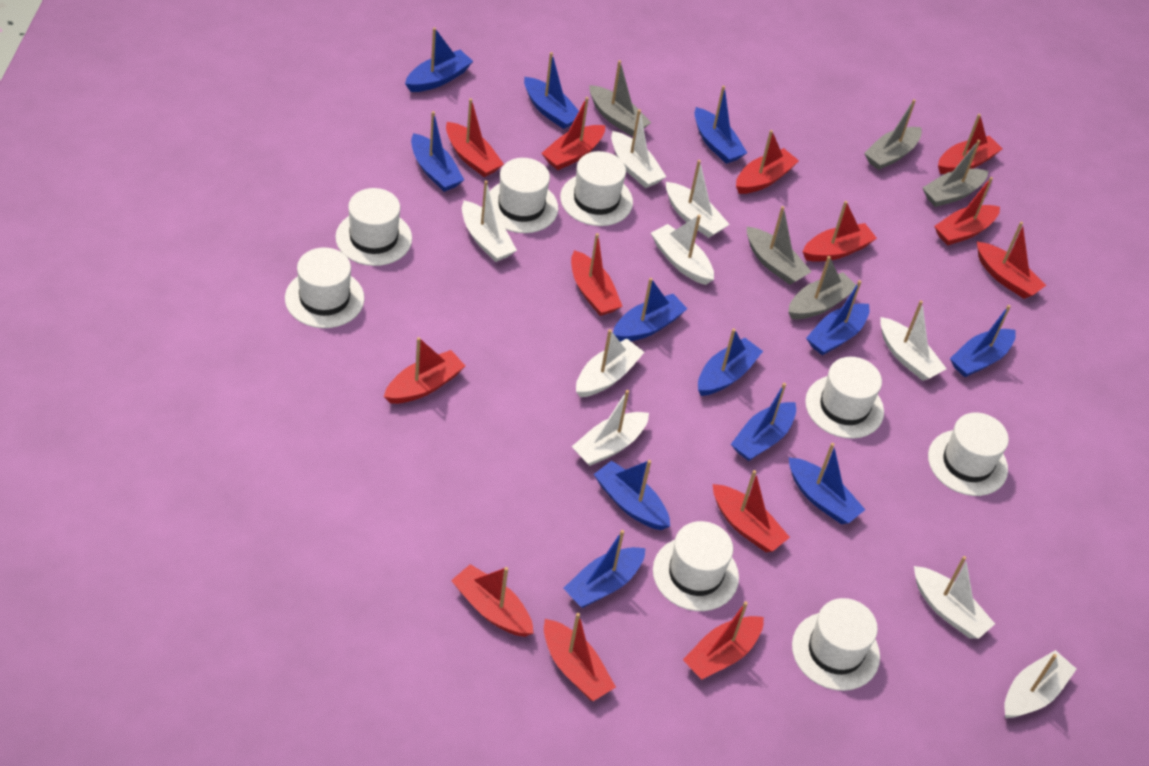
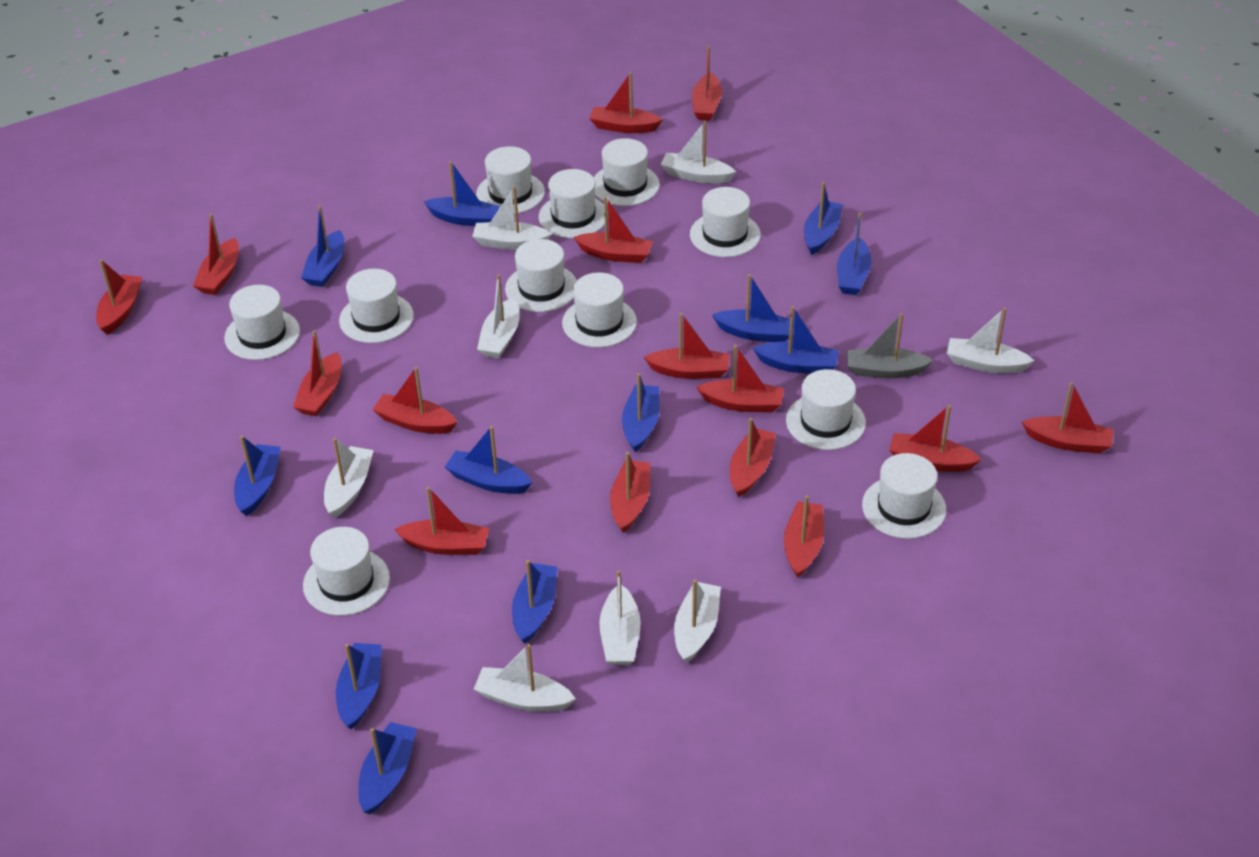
grey boat: [589,60,651,136] [747,206,812,285] [788,256,856,319] [864,99,922,170] [923,140,989,207] = 5 -> [847,313,934,379] = 1
red boat: [384,337,465,404] [446,98,504,177] [451,564,533,637] [541,97,605,170] [544,613,616,701] [571,233,622,316] [683,601,764,680] [713,470,790,552] [736,130,799,194] [803,201,877,262] [934,177,1000,246] [938,114,1003,174] [977,222,1046,299] = 13 -> [96,259,142,335] [193,214,239,295] [293,330,341,416] [373,367,458,434] [394,487,489,555] [574,196,653,263] [589,72,663,133] [610,452,650,533] [644,313,730,379] [692,46,722,121] [696,345,784,413] [730,418,776,498] [784,495,824,578] [889,405,982,472] [1022,382,1114,454] = 15
white boat: [462,180,517,262] [572,390,649,466] [576,329,645,397] [611,109,666,188] [651,215,714,285] [666,160,730,238] [880,300,947,381] [914,556,995,639] [1004,650,1076,718] = 9 -> [324,438,374,518] [472,187,552,250] [474,644,576,712] [477,274,520,359] [599,570,641,665] [660,121,736,183] [674,579,721,663] [947,308,1034,373] = 8
white hat: [285,248,364,328] [335,188,412,266] [489,158,558,233] [560,151,633,226] [653,521,739,611] [792,598,880,691] [805,357,884,439] [928,413,1009,496] = 8 -> [224,285,300,360] [303,527,390,616] [339,269,414,343] [476,146,545,214] [505,239,577,312] [539,169,605,238] [562,272,637,348] [594,138,660,206] [690,187,761,257] [786,369,866,450] [862,453,946,539] = 11

